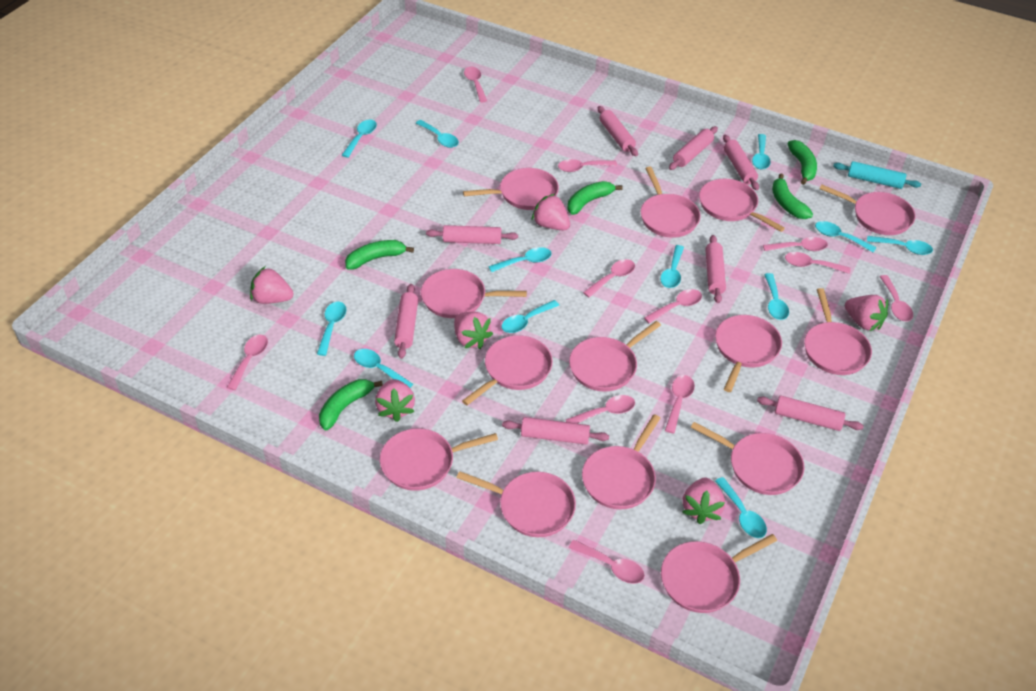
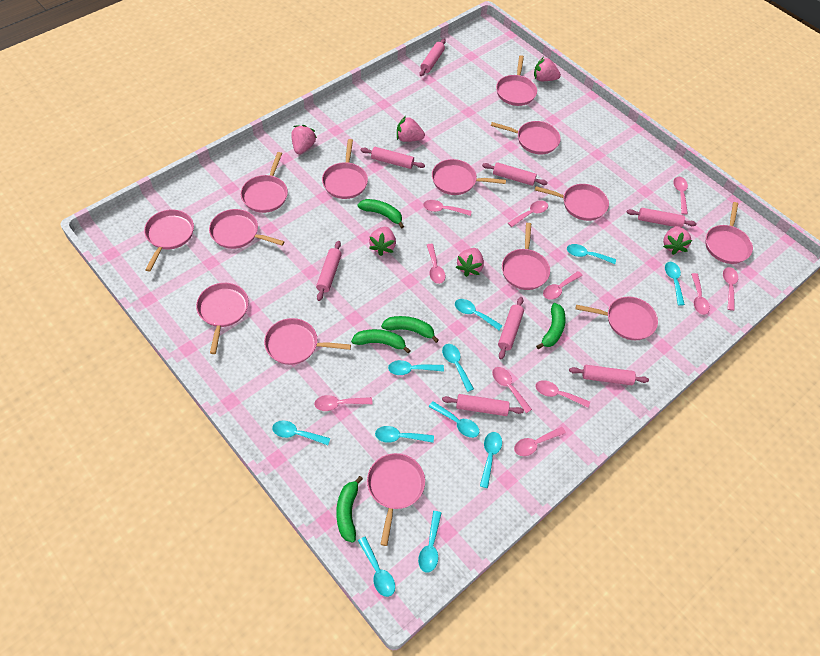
turquoise rolling pin: [833,161,921,189] = 1 -> none = 0
turquoise spoon: [317,302,346,356] [342,119,377,158] [354,349,413,388] [416,120,459,148] [488,247,552,272] [501,300,559,333] [660,245,684,288] [715,477,767,538] [752,134,771,170] [764,273,789,320] [815,221,877,253] [867,236,933,255] = 12 -> [272,420,331,445] [358,537,395,597] [375,426,434,443] [388,360,444,375] [418,511,441,573] [429,401,479,438] [442,344,474,392] [455,299,503,330] [480,432,502,488] [567,244,616,264] [665,262,685,306] = 11

